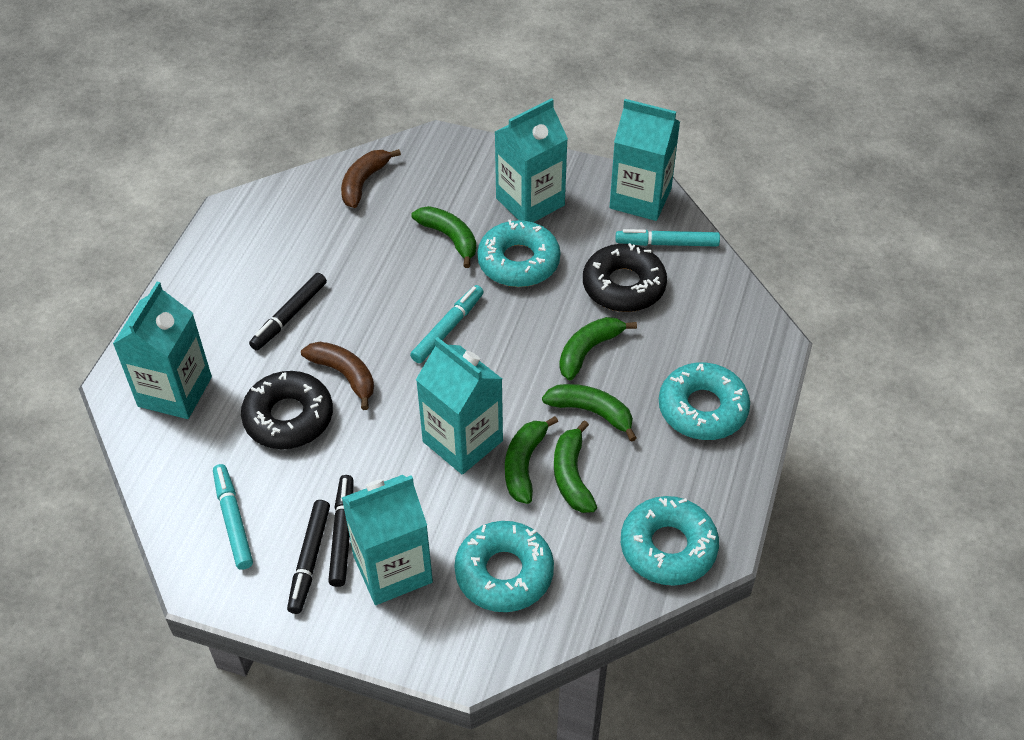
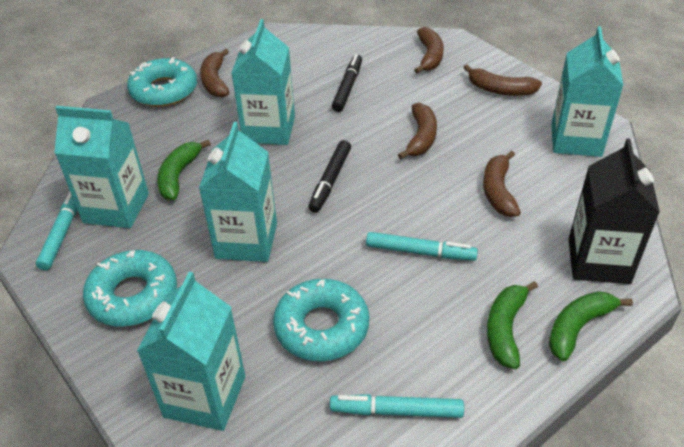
black carton: none = 0 -> [568,139,660,284] = 1
black donut: [241,371,333,449] [583,243,667,312] = 2 -> none = 0
black marker: [249,273,327,351] [287,500,330,614] [328,475,353,587] = 3 -> [308,140,351,213] [332,54,362,112] = 2
brown banana: [301,342,374,410] [341,149,401,208] = 2 -> [200,49,229,98] [398,103,437,159] [414,27,443,74] [464,65,542,96] [483,151,521,217] = 5
green banana: [412,206,476,268] [505,416,558,504] [542,384,637,442] [554,421,597,513] [559,317,637,380] = 5 -> [157,140,211,200] [487,281,538,369] [549,291,633,361] = 3
turquoise donut: [454,521,554,612] [477,220,560,287] [621,496,719,586] [659,362,750,440] = 4 -> [83,250,177,327] [127,57,197,107] [273,279,369,361] = 3

